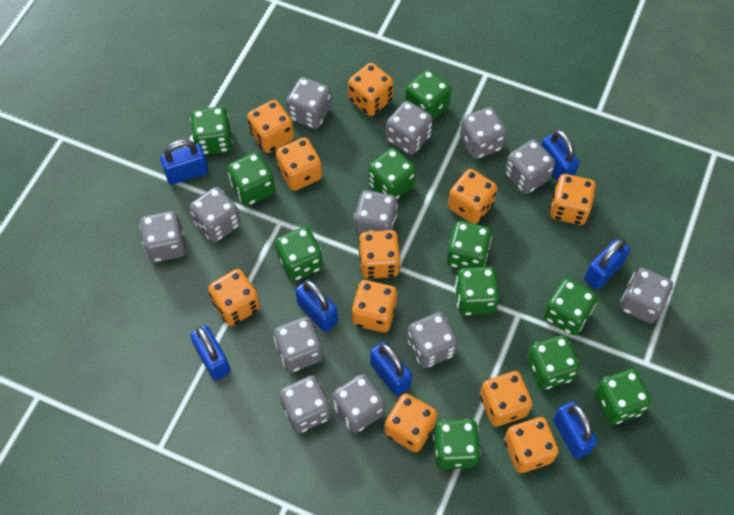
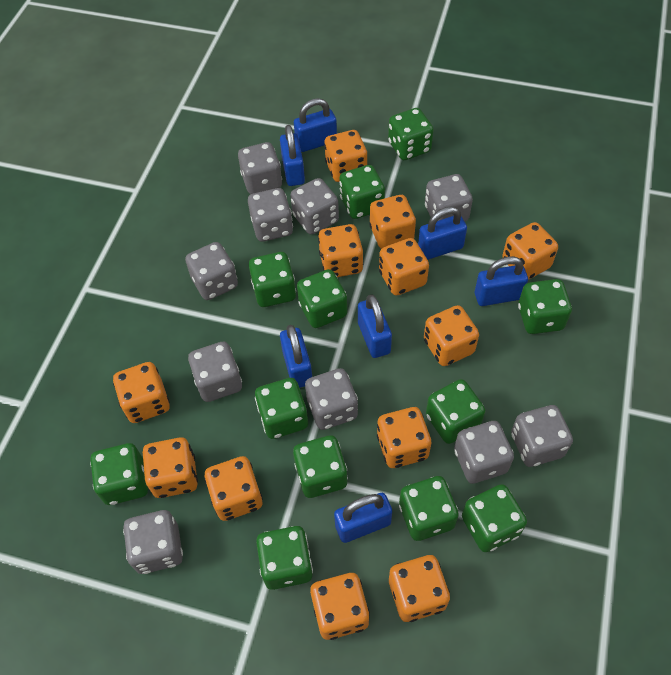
green dice: [190,107,233,155] [227,152,275,206] [275,227,323,281] [368,148,416,199] [405,69,451,120] [433,419,481,469] [447,221,492,269] [455,266,500,315] [527,335,580,390] [544,278,598,335] [595,369,651,424] = 11 -> [90,443,148,505] [249,252,296,307] [255,378,308,439] [256,526,313,590] [293,435,348,498] [297,269,347,328] [339,165,385,219] [388,108,434,160] [399,476,459,541] [426,379,485,444] [462,484,527,552] [518,279,572,334] = 12
grey dice: [140,211,186,262] [190,187,241,242] [274,317,323,372] [279,376,331,433] [286,77,331,129] [333,374,385,433] [354,190,398,236] [386,101,433,155] [407,312,458,368] [460,107,506,159] [505,139,555,194] [620,267,673,323] = 12 -> [123,510,183,574] [185,242,238,300] [188,342,242,402] [238,142,282,194] [248,188,293,242] [290,178,339,234] [305,368,358,430] [425,174,473,221] [454,421,514,484] [511,405,573,467] = 10
orange dice: [208,269,260,326] [247,100,294,153] [276,137,322,191] [348,63,394,116] [352,280,397,332] [359,230,400,279] [385,393,437,452] [448,169,497,224] [480,371,533,426] [504,417,559,473] [550,174,596,225] = 11 -> [113,362,170,423] [143,437,198,498] [204,456,263,521] [310,573,370,640] [318,224,363,277] [324,130,367,182] [369,195,416,249] [377,407,431,468] [379,238,429,295] [389,555,450,622] [424,305,479,366] [502,222,558,280] = 12

